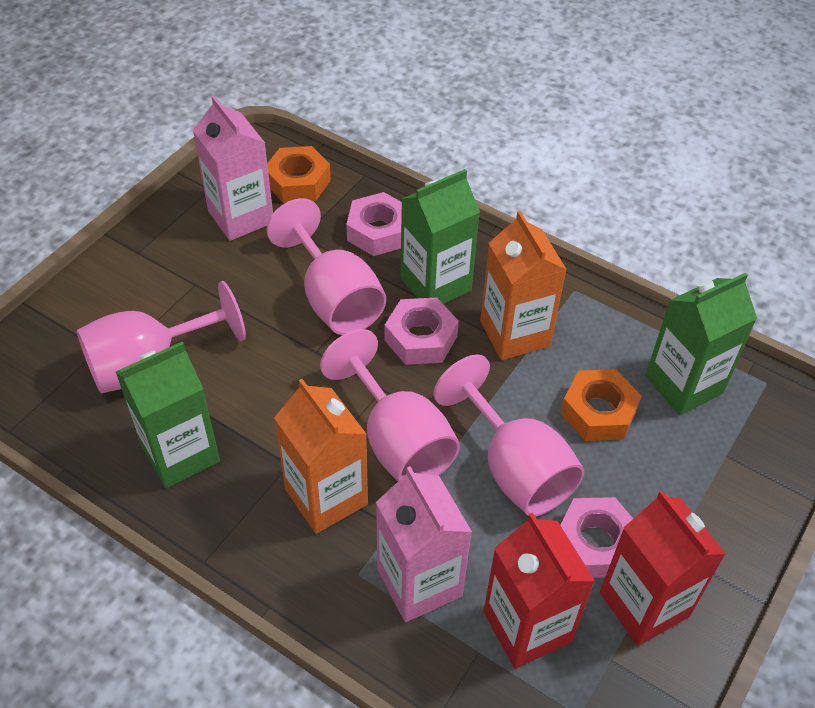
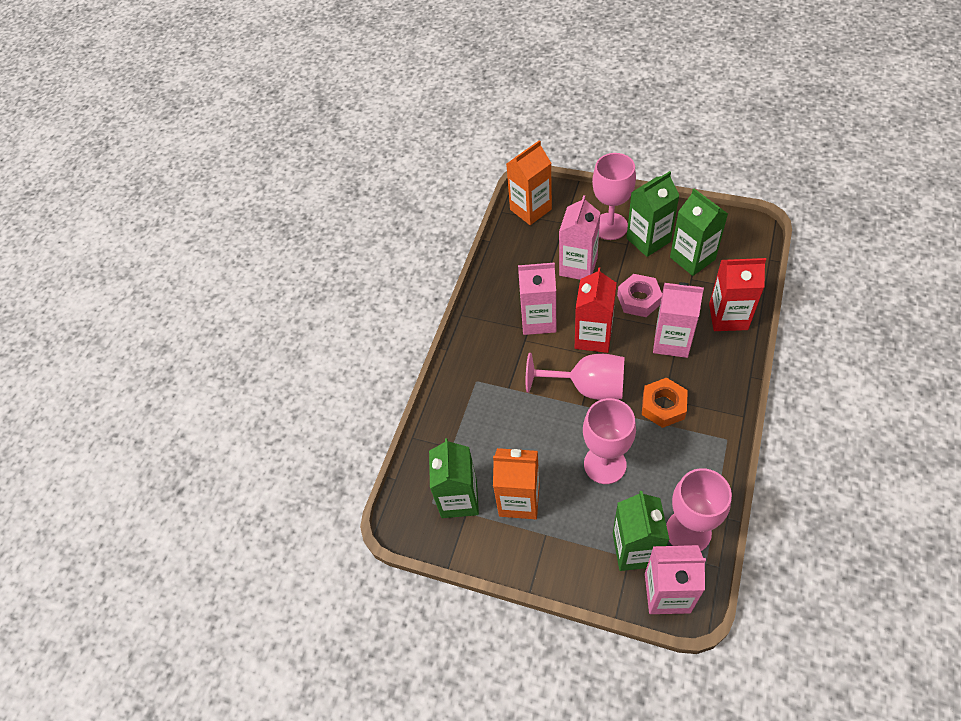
green carton: [116,341,220,488] [400,169,480,304] [645,273,757,415] = 3 -> [429,438,479,518] [613,491,670,571] [626,171,680,257] [670,189,728,276] = 4
orange nut: [267,146,331,203] [561,369,642,441] = 2 -> [642,378,688,428] = 1
pink carton: [193,96,273,241] [376,466,472,622] = 2 -> [518,263,556,335] [559,195,601,280] [645,545,706,614] [653,282,704,358] = 4
pink nut: [346,192,402,256] [385,297,459,365] [560,497,633,578] = 3 -> [617,274,662,317] = 1

